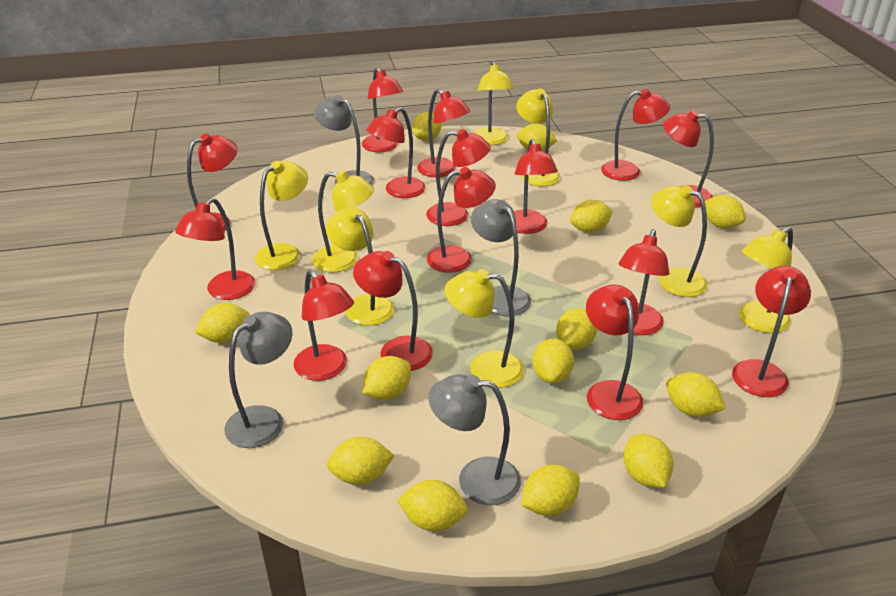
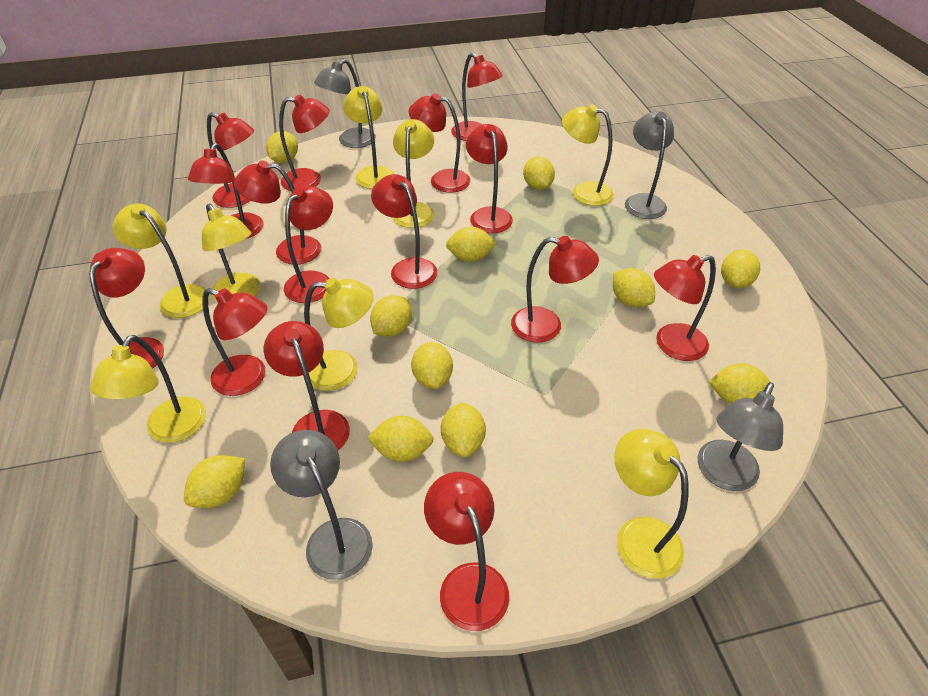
yellow lemon: [194,303,250,343] [326,437,395,485] [362,356,411,400] [397,480,468,531] [412,112,442,141] [517,124,557,151] [521,465,580,516] [532,339,574,384] [556,308,597,350] [570,200,613,233] [623,434,674,488] [666,372,726,417] [705,195,746,228] = 13 -> [184,455,245,508] [266,131,298,163] [367,416,434,462] [370,295,412,337] [411,342,453,389] [441,402,486,457] [446,227,497,262] [523,157,555,190] [613,268,655,307] [709,364,770,404] [721,249,760,288] = 11

